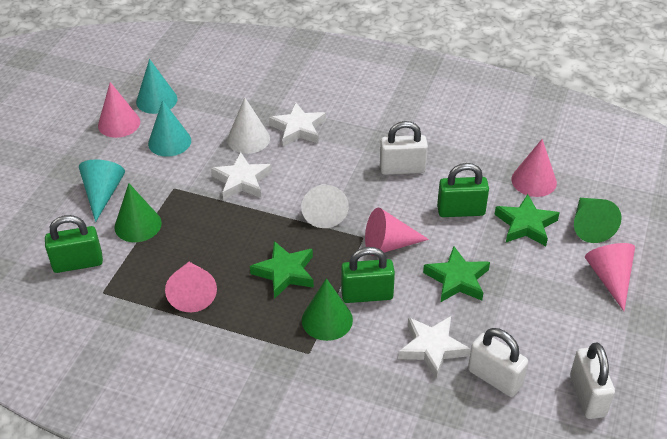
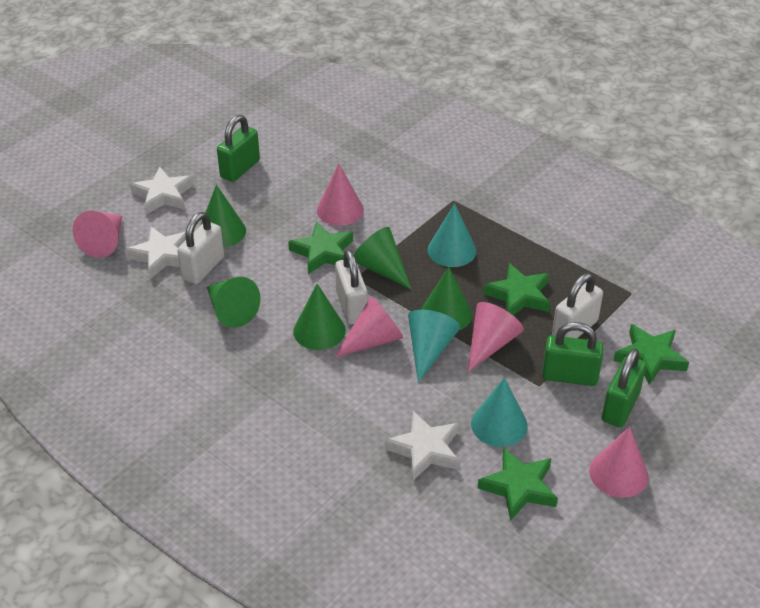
green cone: [114,183,162,242] [302,278,353,341] [574,198,622,243] = 3 -> [201,185,246,248] [207,277,261,328] [293,284,346,350] [354,227,412,290] [421,267,472,330] = 5
green star: [250,241,314,299] [423,246,490,302] [495,194,559,246] = 3 -> [288,222,353,274] [478,448,558,521] [483,263,550,315] [614,324,689,385] = 4
white cone: [227,97,270,154] [301,184,349,228] = 2 -> none = 0

